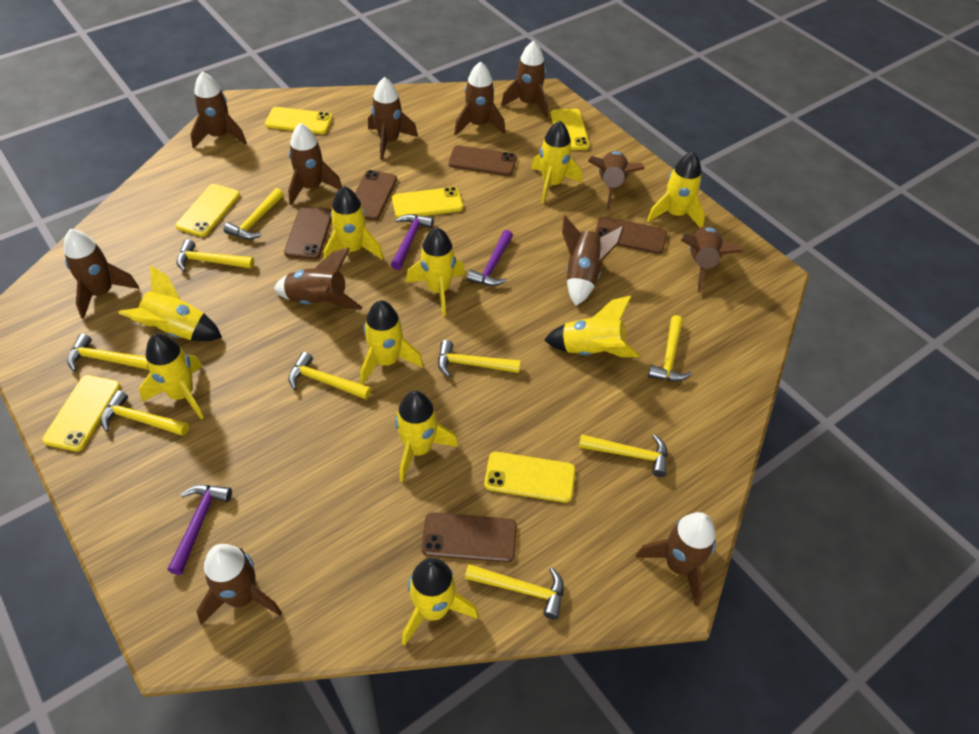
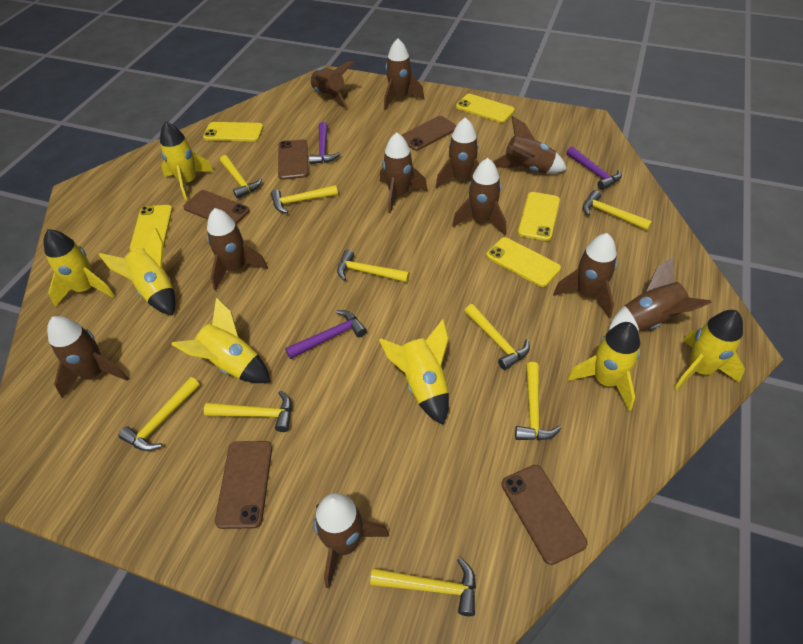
brown rocket: [64,229,139,319] [190,71,247,149] [196,544,282,625] [274,248,363,309] [288,123,342,205] [368,77,418,160] [454,61,505,136] [501,41,548,118] [562,215,624,306] [588,151,645,210] [636,512,716,607] [681,226,743,293] = 12 -> [47,316,129,398] [207,208,268,291] [310,61,355,108] [314,493,389,589] [380,132,428,213] [384,38,424,110] [436,117,479,189] [452,158,506,236] [493,116,567,173] [553,233,617,318] [608,256,712,332] = 11
yellow phone: [42,375,121,451] [176,184,240,237] [265,107,333,134] [392,187,463,218] [484,452,575,503] [550,109,590,150] = 6 -> [130,205,173,251] [203,122,263,142] [456,94,515,123] [486,237,561,287] [518,192,560,241] = 5
yellow rocket: [118,265,222,341] [139,334,204,419] [324,186,383,260] [360,300,423,385] [395,391,458,482] [402,558,479,646] [406,227,465,316] [531,121,582,204] [544,295,640,357] [647,152,705,228] = 10 -> [44,229,115,307] [99,228,176,315] [160,121,214,201] [171,298,270,383] [379,319,449,424] [567,322,640,411] [674,310,745,390] = 7

